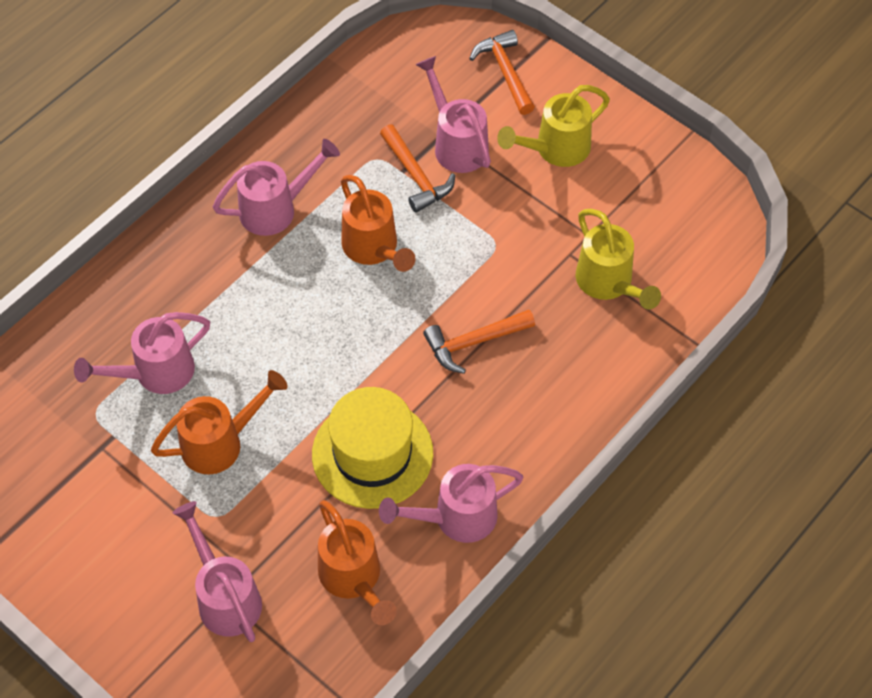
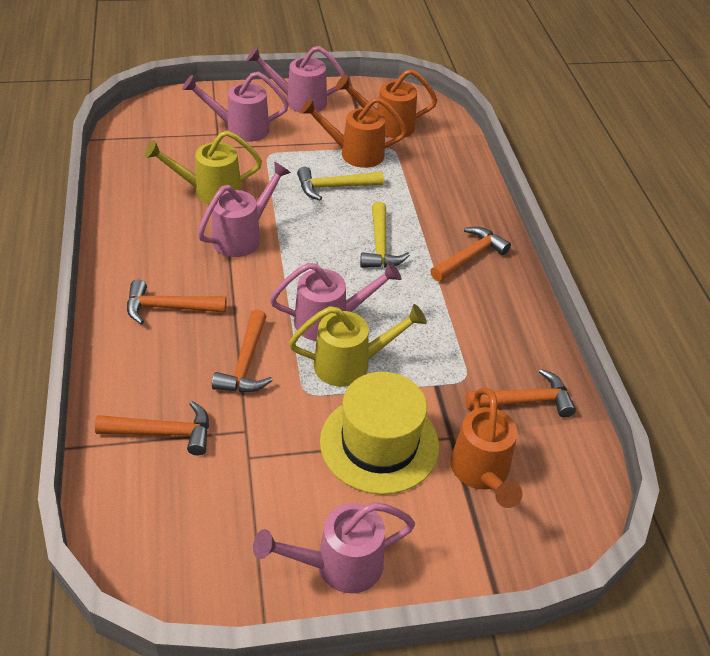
orange hammer: [380,124,455,213] [423,310,535,374] [469,30,535,115] = 3 -> [95,401,209,456] [127,280,227,324] [212,310,273,392] [430,227,511,281] [465,369,576,418] = 5
yellow hammer: none = 0 -> [297,167,384,200] [360,202,410,268] = 2

